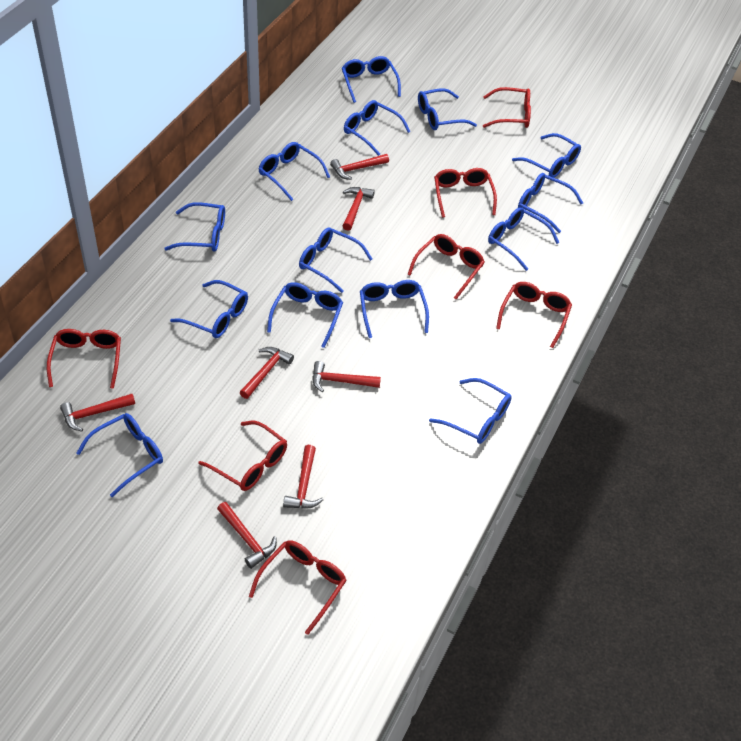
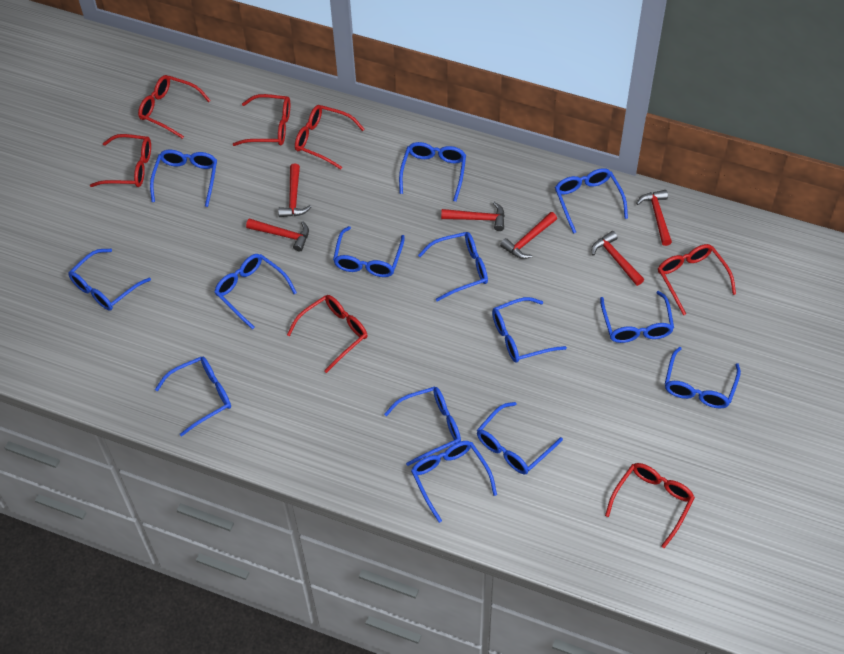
red hammer: [60,394,135,431] [217,502,277,569] [239,347,294,399] [283,445,323,509] [312,361,381,392] [330,154,389,180] [343,187,375,231] = 7 -> [246,218,309,252] [278,164,311,217] [441,202,505,231] [500,212,557,259] [592,231,644,286] [636,190,672,246] = 6

